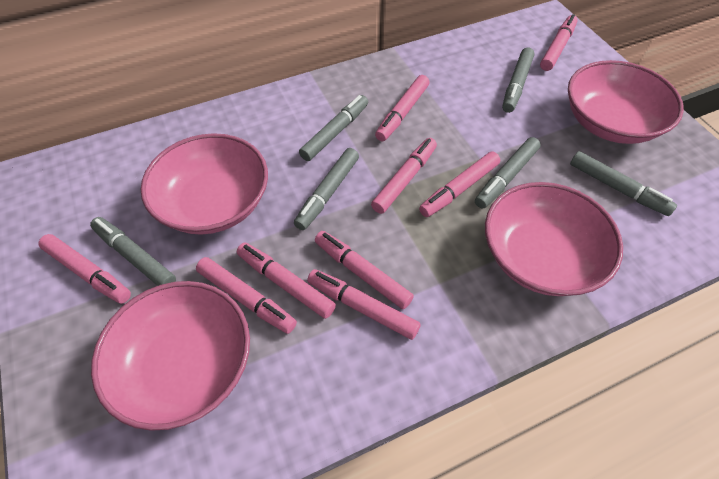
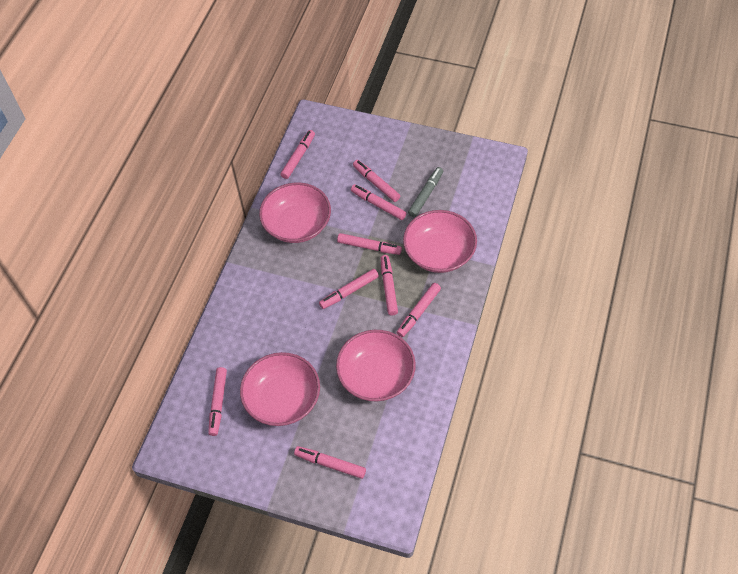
grey marker: [90,217,176,286] [294,148,359,230] [299,95,368,161] [475,137,541,208] [502,47,534,113] [570,151,677,216] = 6 -> [408,167,443,217] = 1

